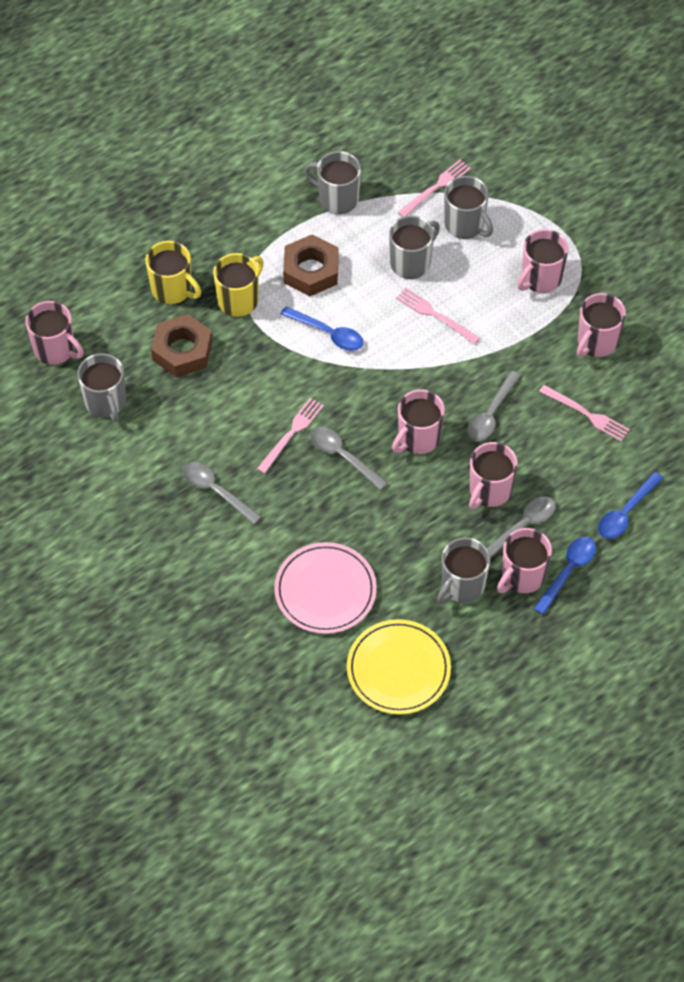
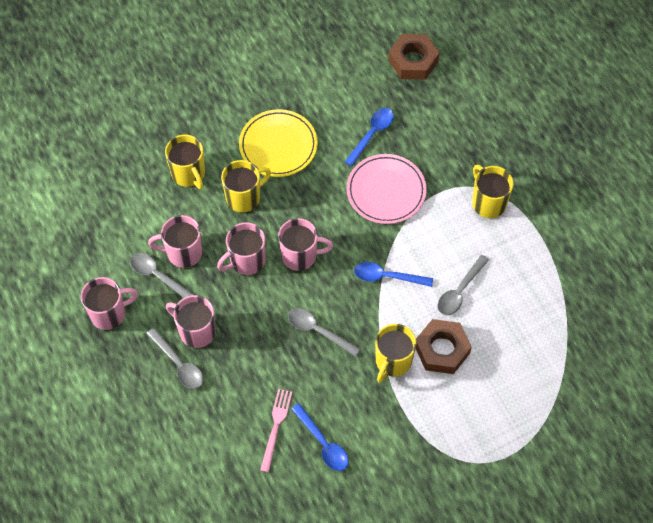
grey mug: [77,353,126,422] [304,151,361,214] [389,216,440,279] [437,537,491,604] [444,176,493,239] = 5 -> none = 0
pink fork: [257,398,324,474] [396,288,480,345] [397,160,471,217] [539,385,630,442] = 4 -> [260,389,292,472] = 1
pink mug: [25,301,84,365] [392,389,445,454] [469,442,518,509] [497,528,552,593] [517,229,569,293] [577,293,626,357] = 6 -> [81,277,138,330] [148,215,202,268] [166,295,216,348] [217,222,265,275] [278,218,333,271] = 5
yellow mug: [145,241,201,304] [213,253,264,317] = 2 -> [165,134,205,189] [221,160,271,212] [375,324,417,383] [472,165,513,218] = 4

